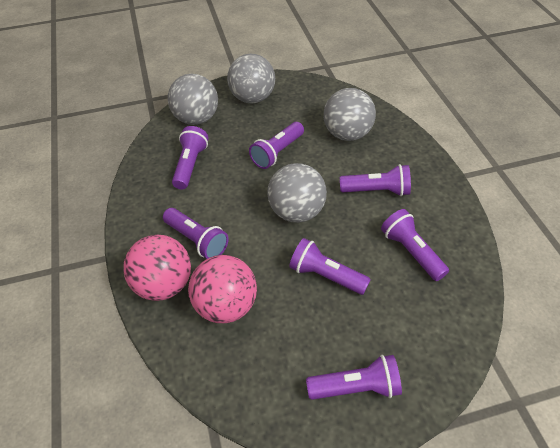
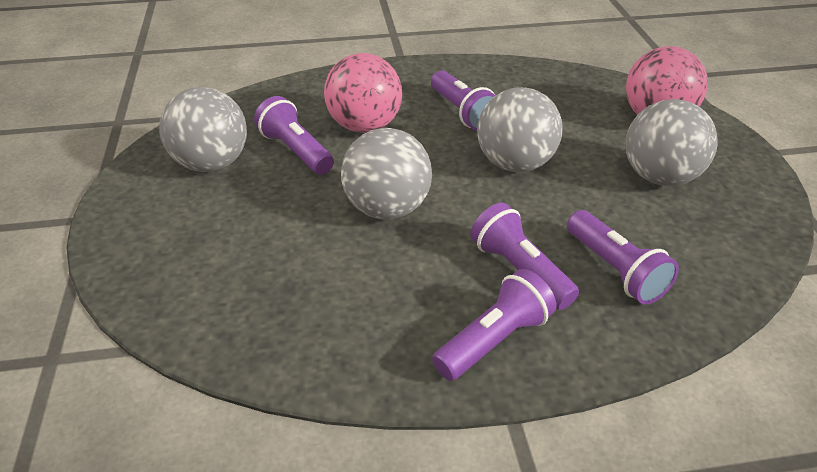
purple flashlight: [163,208,229,259] [172,126,209,189] [249,122,304,169] [289,238,371,295] [306,355,402,400] [340,164,411,196] [381,209,449,281] = 7 -> [254,96,334,175] [431,70,496,131] [432,269,556,381] [470,203,579,310] [567,210,679,305] = 5

